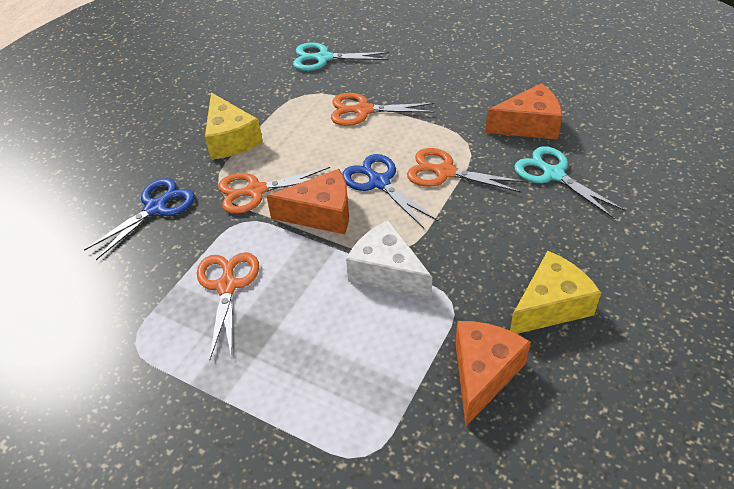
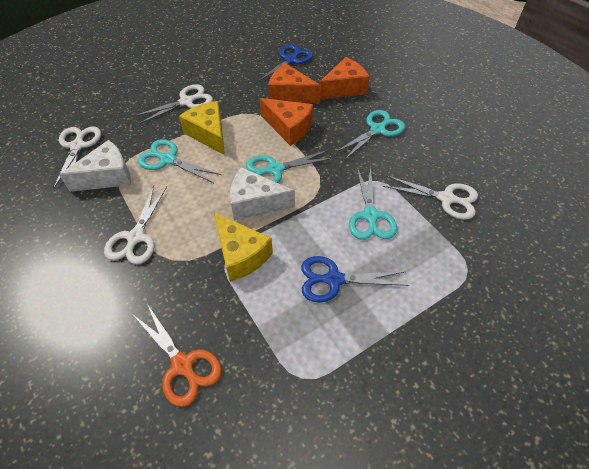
orange scissors: [197,252,259,359] [218,167,330,214] [331,93,435,126] [407,148,525,193] = 4 -> [134,304,222,407] = 1
turquoise scissors: [293,42,389,71] [514,146,626,219] = 2 -> [138,139,222,183] [246,150,334,183] [336,110,405,159] [349,167,397,240] = 4
white cheese: [346,220,432,299] = 1 -> [59,140,131,192] [230,167,295,220] = 2
white scissors: none = 0 -> [54,126,101,188] [104,186,167,264] [134,84,213,124] [383,176,478,220] = 4

